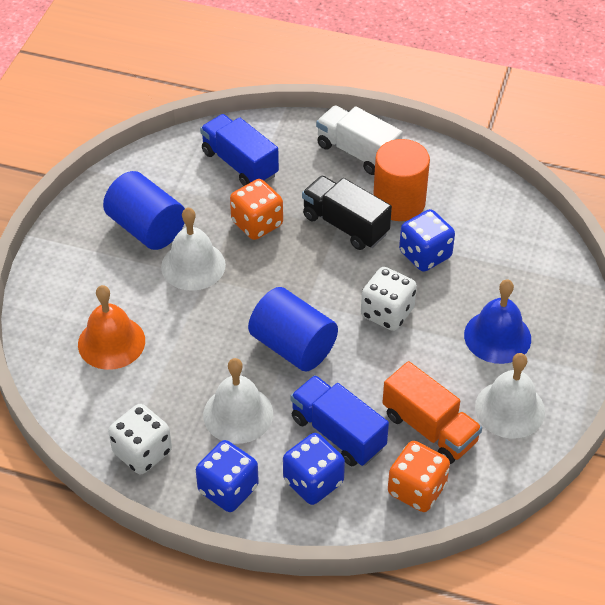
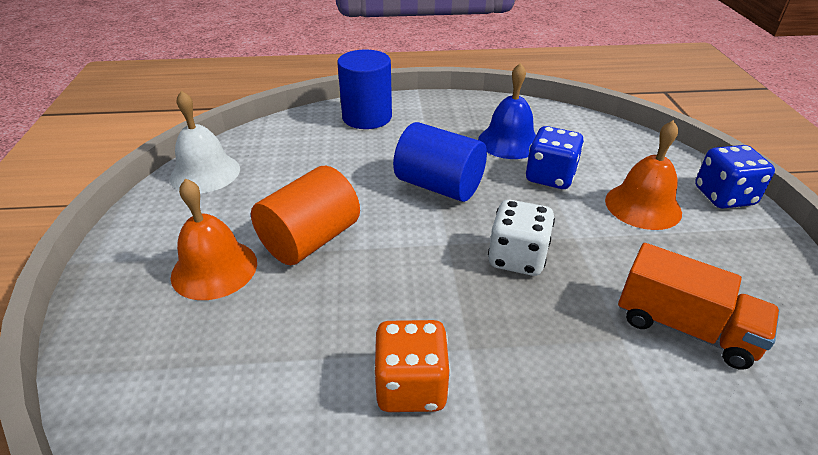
black truck: [302,176,392,250] = 1 -> none = 0
blue dice: [196,440,259,512] [283,433,345,505] [399,209,455,272] = 3 -> [526,126,584,189] [695,145,775,208] = 2
blue truck: [200,114,279,186] [291,375,389,466] = 2 -> none = 0
orange bell: [78,285,145,370] = 1 -> [171,178,257,300] [605,120,682,230] = 2
orange dice: [230,179,283,240] [388,441,450,512] = 2 -> [373,320,451,412] = 1
white bell: [161,208,226,291] [203,358,273,444] [475,353,545,439] = 3 -> [170,91,240,193] = 1
white dice: [108,404,172,474] [361,267,417,331] = 2 -> [488,199,555,276] = 1
white truck: [316,105,403,175] = 1 -> none = 0

